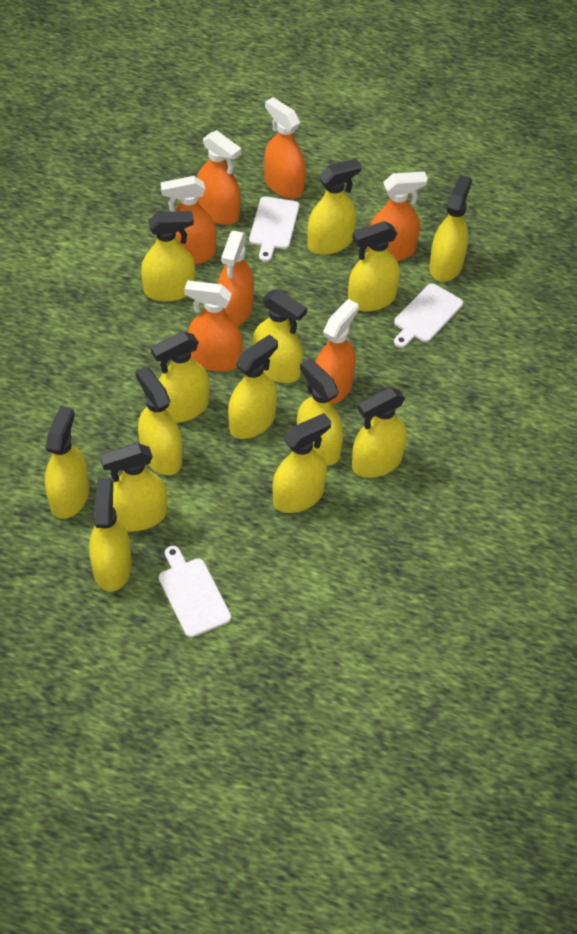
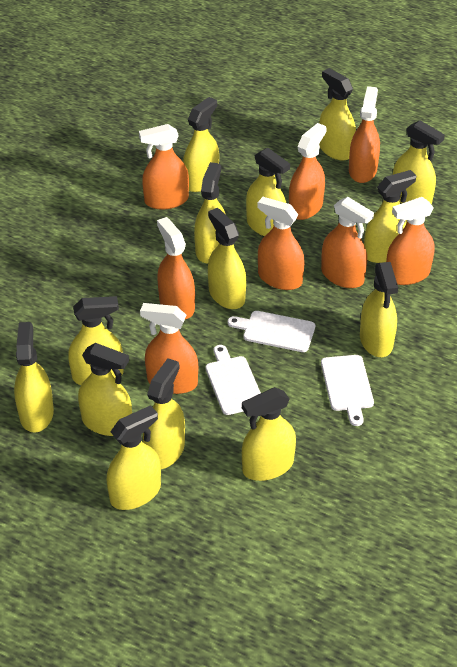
orange spray bottle: [160,176,216,265] [184,281,243,372] [197,130,241,225] [218,231,254,326] [264,97,306,199] [315,299,359,405] [367,172,428,262] = 7 -> [139,124,189,209] [140,303,198,394] [157,217,195,319] [257,197,304,290] [289,123,326,220] [321,197,374,288] [349,86,380,183] [386,197,435,285] = 8

